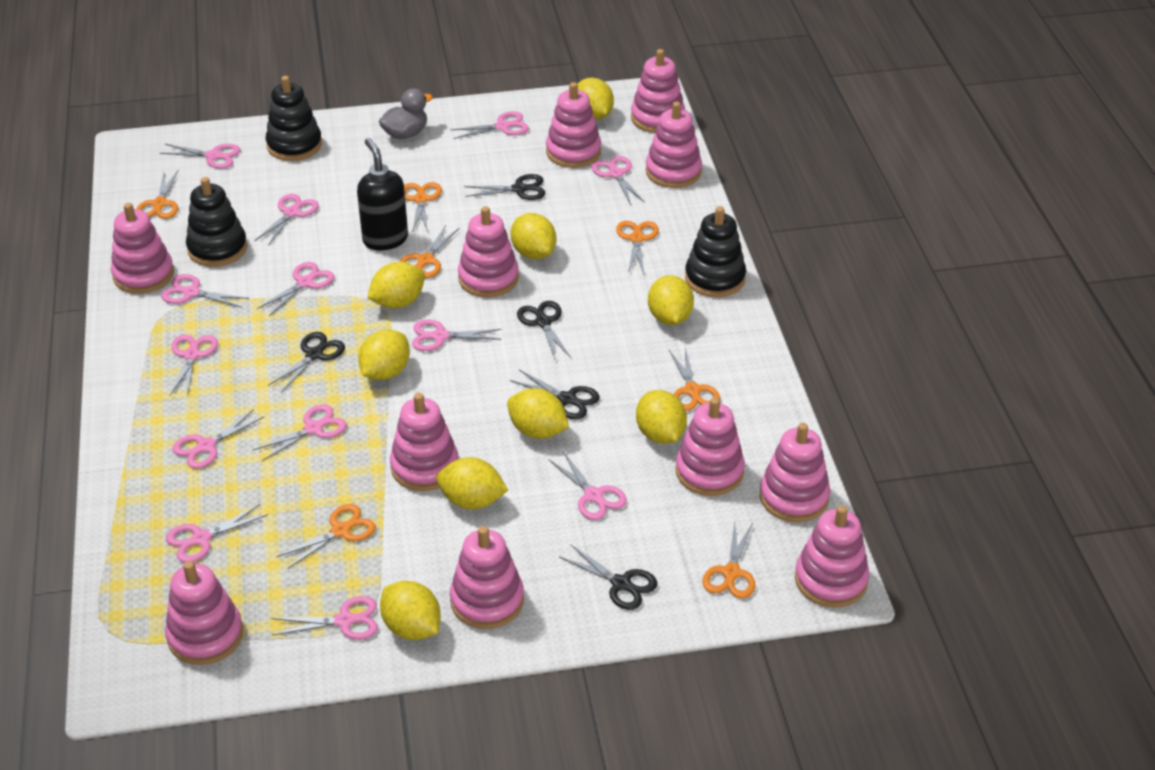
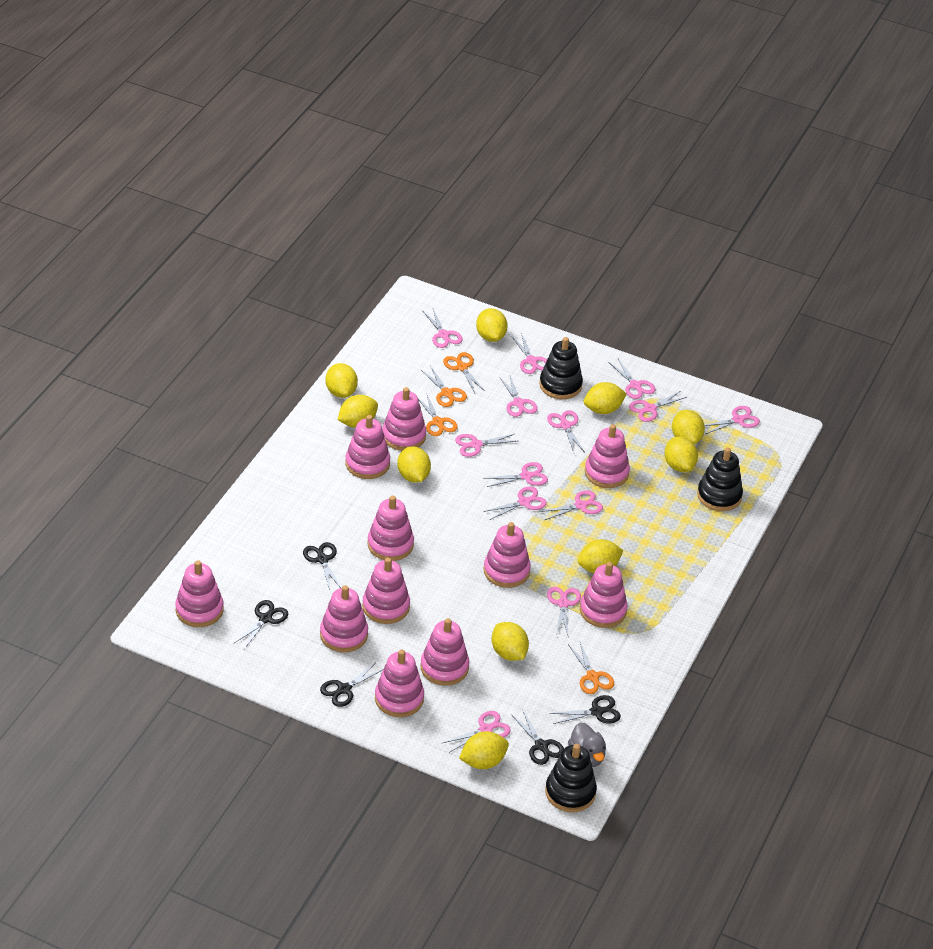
black soap dispenser: [357,138,408,250] = 1 -> none = 0
orange scissors: [136,169,179,219] [277,504,376,569] [399,225,459,278] [404,182,442,233] [616,221,659,274] [669,348,720,411] [702,521,755,599] = 7 -> [418,393,458,436] [421,365,467,407] [443,352,485,393] [568,642,614,694] = 4
yellow lemon: [358,330,410,380] [367,262,425,309] [380,581,441,640] [436,457,508,509] [507,388,569,439] [510,213,556,259] [577,77,614,120] [636,390,687,444] [648,275,694,325] = 9 -> [326,363,358,398] [338,395,378,428] [397,447,431,483] [459,731,509,769] [476,308,508,342] [492,622,529,661] [578,539,624,573] [584,382,627,414] [664,437,698,472] [672,410,705,444] = 10

